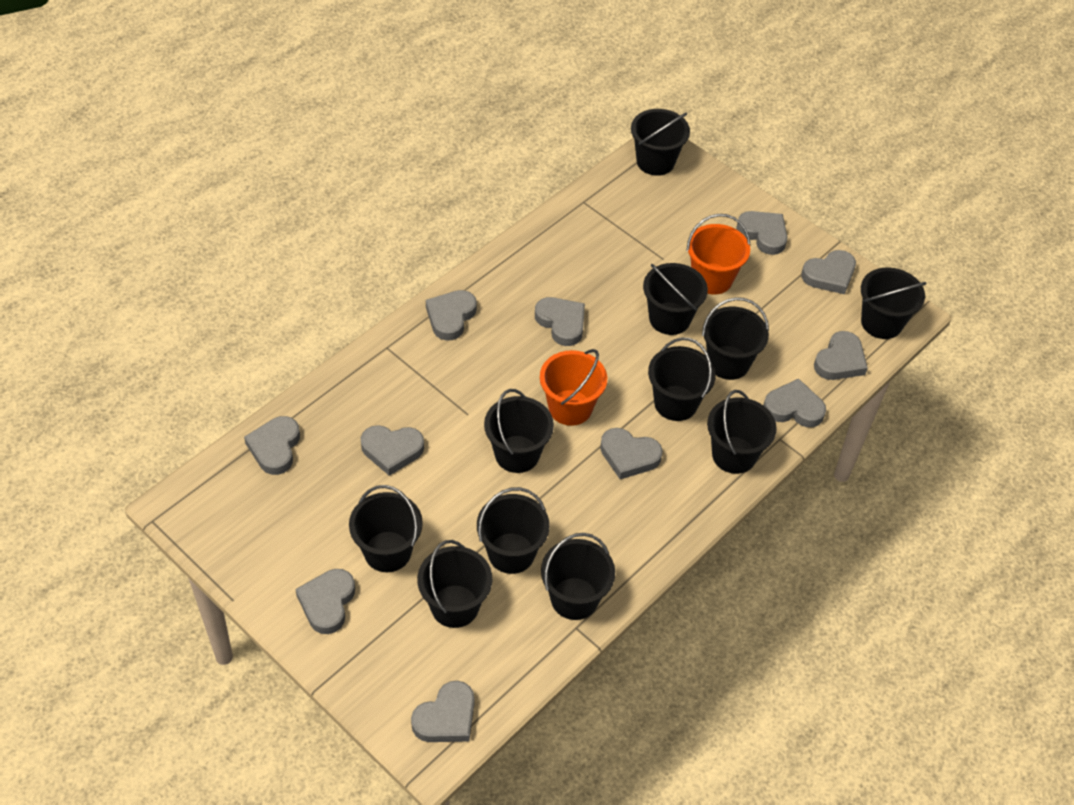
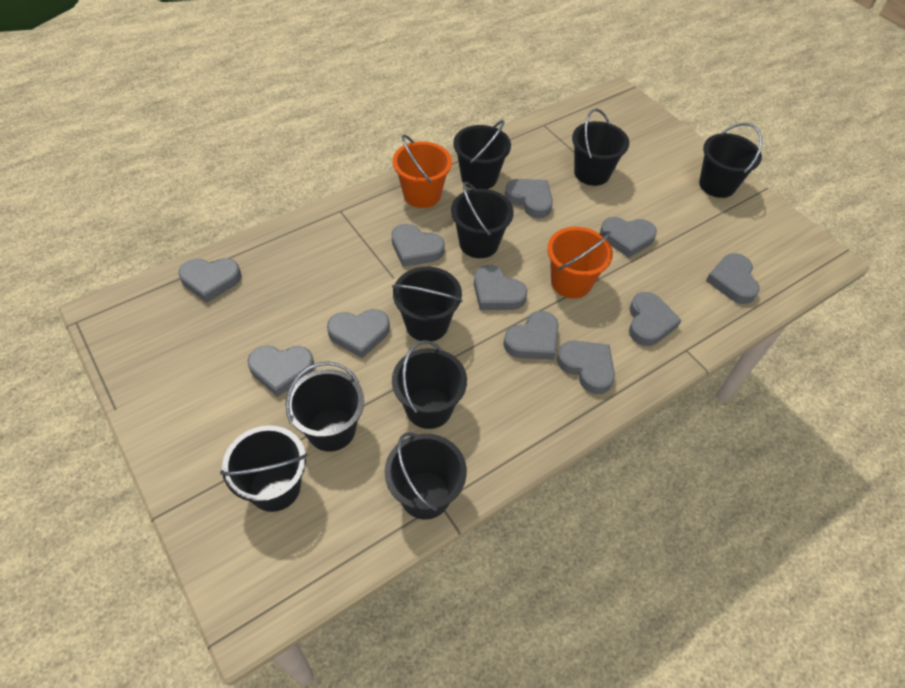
black bucket: [349,485,423,572] [417,540,492,628] [477,487,550,574] [484,389,554,473] [541,533,615,620] [631,109,690,176] [643,263,708,335] [648,338,716,421] [702,297,769,380] [707,390,777,474] [861,268,927,339] = 11 -> [220,425,308,512] [286,361,364,452] [384,432,467,520] [392,267,463,341] [392,340,467,429] [451,182,514,258] [453,120,511,189] [572,108,629,186] [699,123,762,198] = 9

